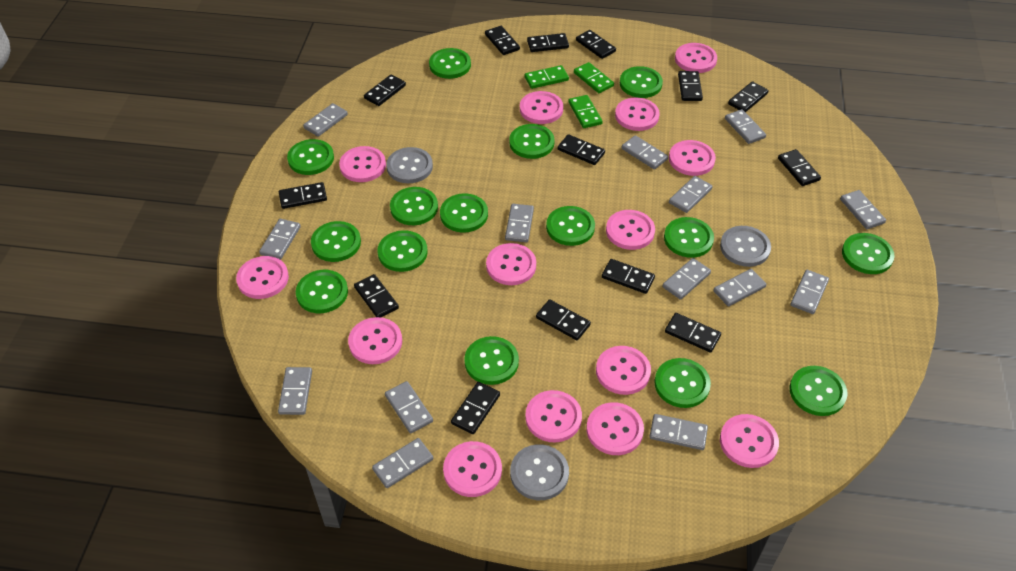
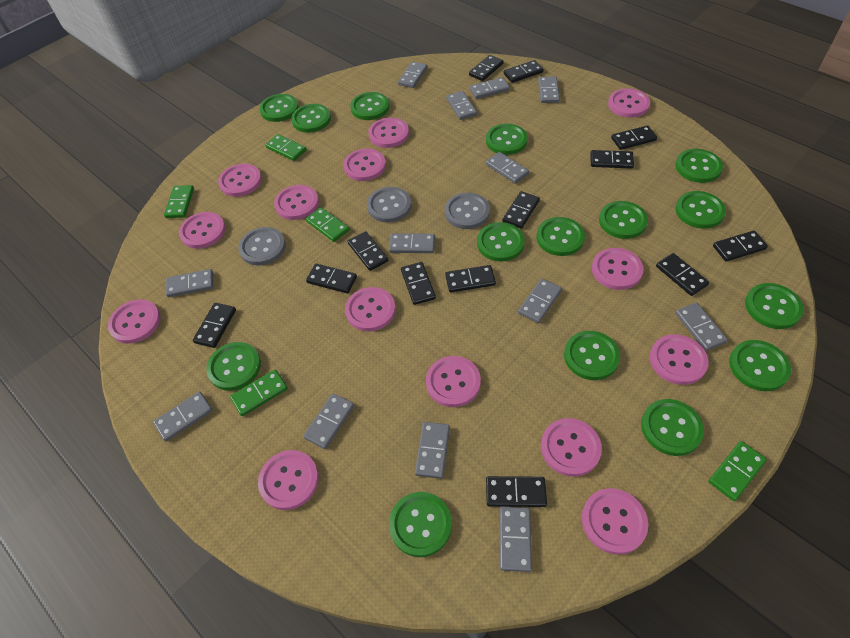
black domino: [279,182,327,209] [354,274,399,318] [364,74,406,106] [451,382,500,434] [485,26,520,55] [527,33,569,52] [536,299,591,340] [558,134,605,165] [576,30,616,59] [602,259,655,294] [665,313,721,353] [678,71,703,101] [728,81,769,112] [778,149,821,186] = 14 -> [193,303,236,348] [306,264,357,293] [348,231,388,271] [401,262,436,305] [445,265,496,293] [469,55,503,81] [486,476,547,507] [502,191,540,229] [504,60,543,83] [590,150,634,169] [611,125,657,150] [656,253,709,296] [713,231,768,262] = 13
green domino: [525,65,569,89] [569,95,603,128] [574,62,614,93] = 3 -> [164,185,194,218] [230,369,288,416] [265,134,307,161] [306,207,349,242] [708,441,767,501] = 5
grey domino: [259,219,301,260] [278,367,312,415] [303,103,348,137] [372,438,433,488] [385,381,433,433] [505,204,534,242] [621,135,668,169] [649,414,708,450] [663,258,711,300] [669,176,713,213] [713,269,766,306] [725,109,766,144] [790,270,829,314] [840,190,886,229] = 14 -> [153,391,213,441] [166,269,213,297] [303,394,354,449] [389,233,435,253] [398,62,427,88] [415,422,450,479] [446,91,477,120] [469,77,510,99] [486,152,529,184] [500,507,532,572] [518,278,562,323] [538,76,560,103] [675,302,728,351] = 13

